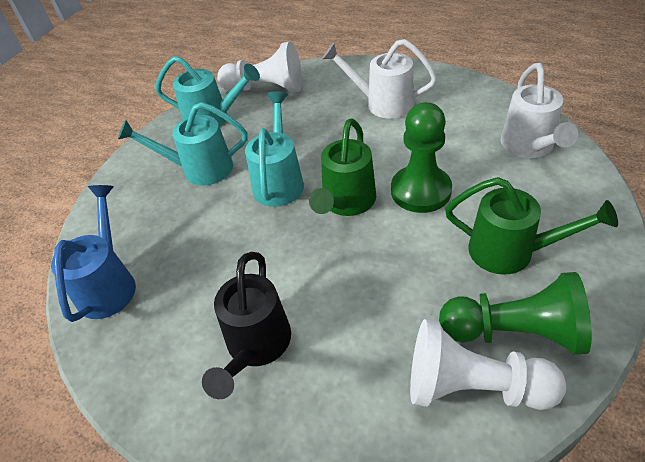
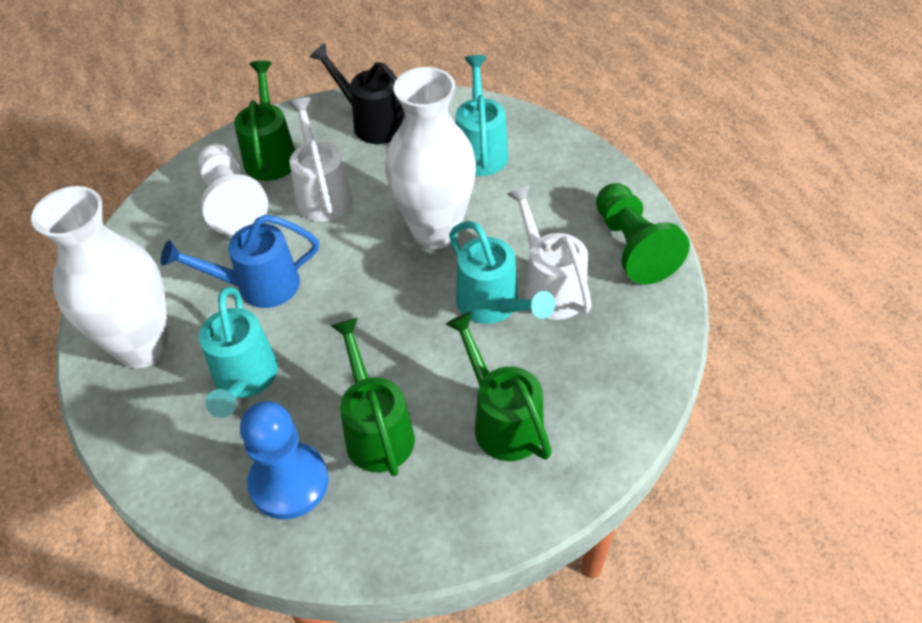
blue pawn: none = 0 -> [240,401,329,519] = 1
green pawn: [391,102,452,213] [439,272,591,354] = 2 -> [596,183,690,285] = 1
green watering can: [309,118,376,216] [445,177,618,275] = 2 -> [234,61,295,181] [331,318,415,476] [446,312,552,461] = 3
white pawn: [217,41,302,93] [410,319,567,410] = 2 -> [198,144,268,235] = 1
white vase: none = 0 -> [31,186,169,369] [385,67,476,249] = 2

